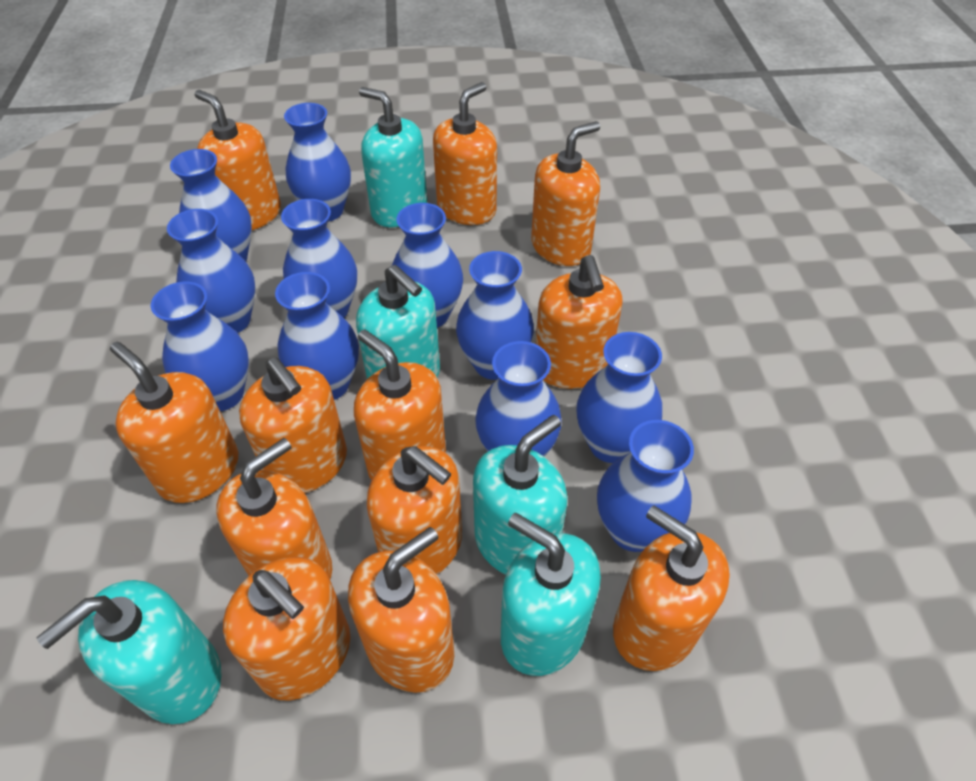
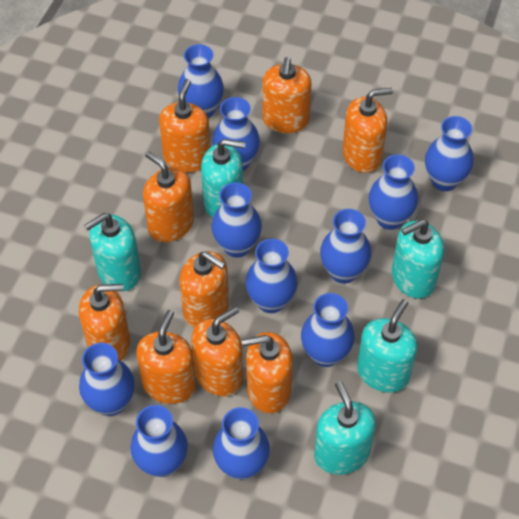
orange soap dispenser: [110,342,238,503] [195,90,281,230] [216,438,332,579] [223,557,350,701] [239,357,347,493] [348,527,454,693] [354,329,446,480] [367,446,462,575] [433,82,497,225] [531,121,600,266] [535,255,623,389] [613,505,730,671] = 12 -> [79,284,130,361] [136,310,196,404] [143,151,194,242] [159,79,210,172] [179,251,229,328] [191,306,243,396] [242,332,293,413] [262,57,311,133] [342,88,393,173] = 9

